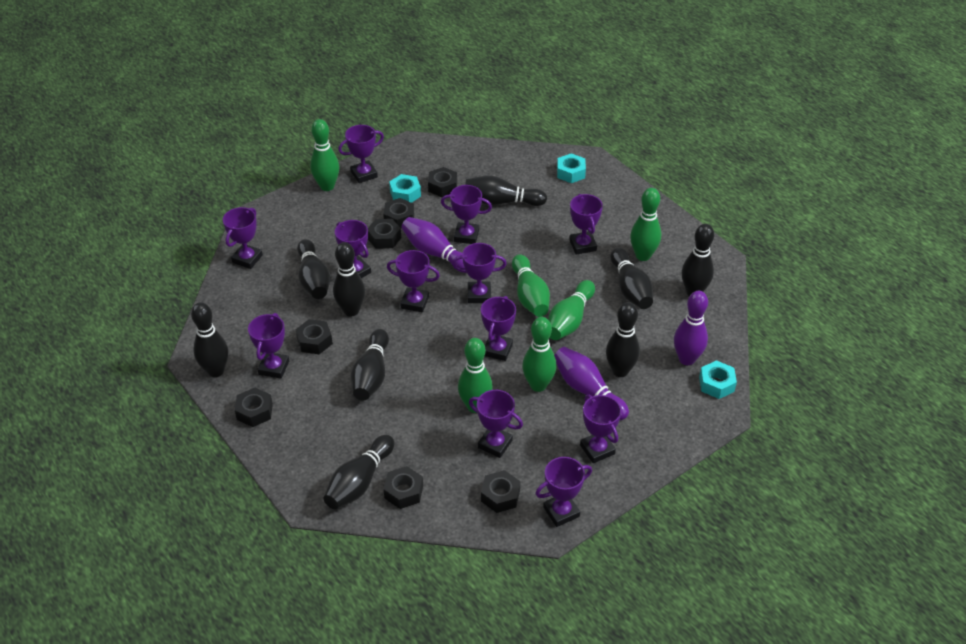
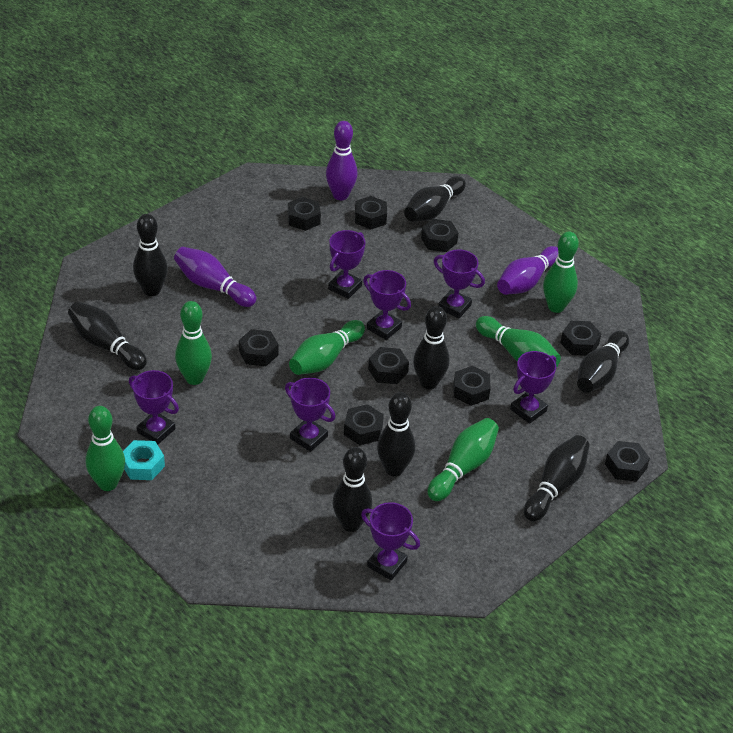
black bowling pin: [191,302,228,377] [297,239,330,299] [324,435,394,509] [333,242,365,316] [351,329,389,400] [465,176,547,206] [606,302,640,377] [610,248,653,309] [682,224,714,296] = 9 -> [68,301,147,370] [133,214,168,296] [333,447,372,532] [377,392,415,476] [404,176,466,222] [413,306,449,389] [524,435,590,521] [577,331,629,393] = 8
black nut: [235,388,273,427] [295,319,333,354] [368,219,401,249] [383,198,414,228] [384,466,423,509] [428,167,457,197] [481,470,520,513] = 7 -> [239,329,278,366] [288,197,321,231] [344,404,384,445] [355,196,387,230] [368,347,409,384] [421,219,459,252] [454,366,491,406] [560,321,602,356] [605,441,650,482] = 9
purple trophy: [223,207,263,269] [248,313,289,379] [335,220,371,278] [338,125,384,183] [387,250,440,312] [441,185,492,244] [452,243,507,303] [469,390,523,458] [481,296,516,361] [536,457,592,527] [569,194,603,254] [580,395,621,463] = 12 -> [129,370,179,445] [285,377,335,452] [328,230,365,299] [361,502,420,580] [363,270,411,340] [434,249,485,318] [510,351,556,424] = 7
turquoise nut: [389,174,421,203] [557,153,586,183] [699,360,737,399] = 3 -> [123,440,165,480] = 1

